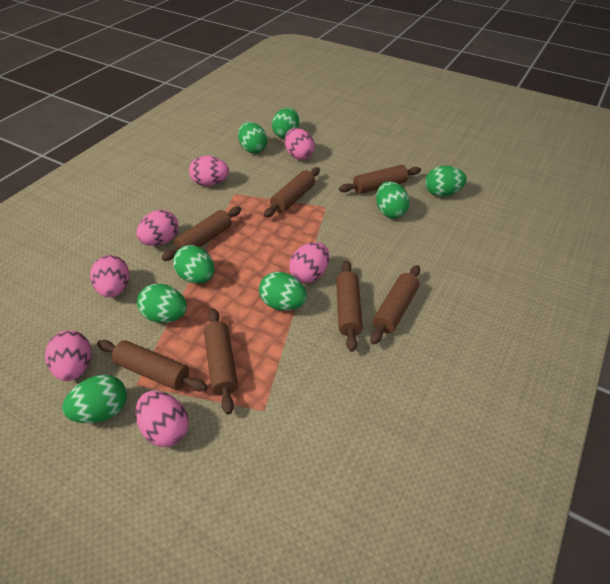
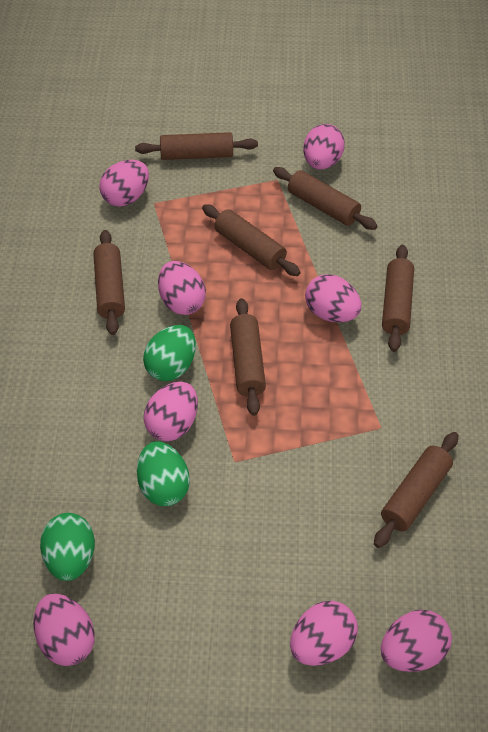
green egg: [62,375,127,423] [137,284,187,323] [173,245,214,284] [238,122,267,154] [259,272,307,311] [272,108,299,138] [376,181,410,218] [425,165,467,197] = 8 -> [40,513,95,581] [137,442,190,506] [143,325,196,381] = 3
pink egg: [45,330,91,381] [90,255,129,297] [136,210,179,246] [136,391,189,447] [189,156,229,186] [285,128,315,160] [289,242,329,283] = 7 -> [33,594,95,666] [99,160,149,207] [144,382,198,441] [158,261,206,315] [290,601,358,666] [303,124,345,170] [305,274,361,322] [381,610,452,672] = 8

